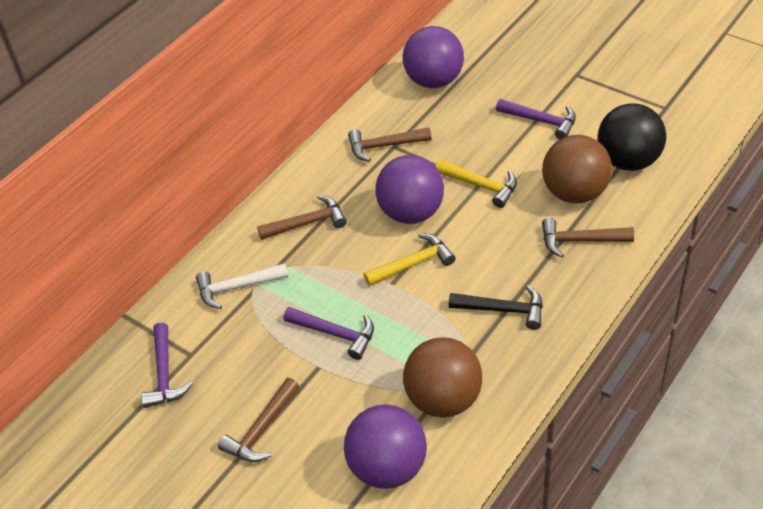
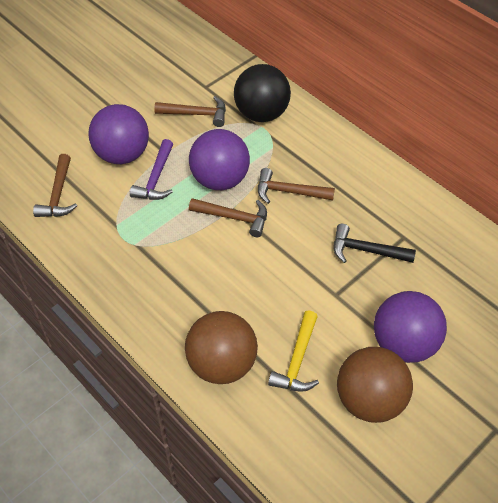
purple hammer: [141,322,193,408] [283,307,374,360] [496,99,576,139] = 3 -> [130,139,173,200] = 1
white hammer: [196,263,288,309] = 1 -> none = 0
yellow hammer: [364,233,455,286] [435,160,517,208] = 2 -> [268,311,319,392] = 1

